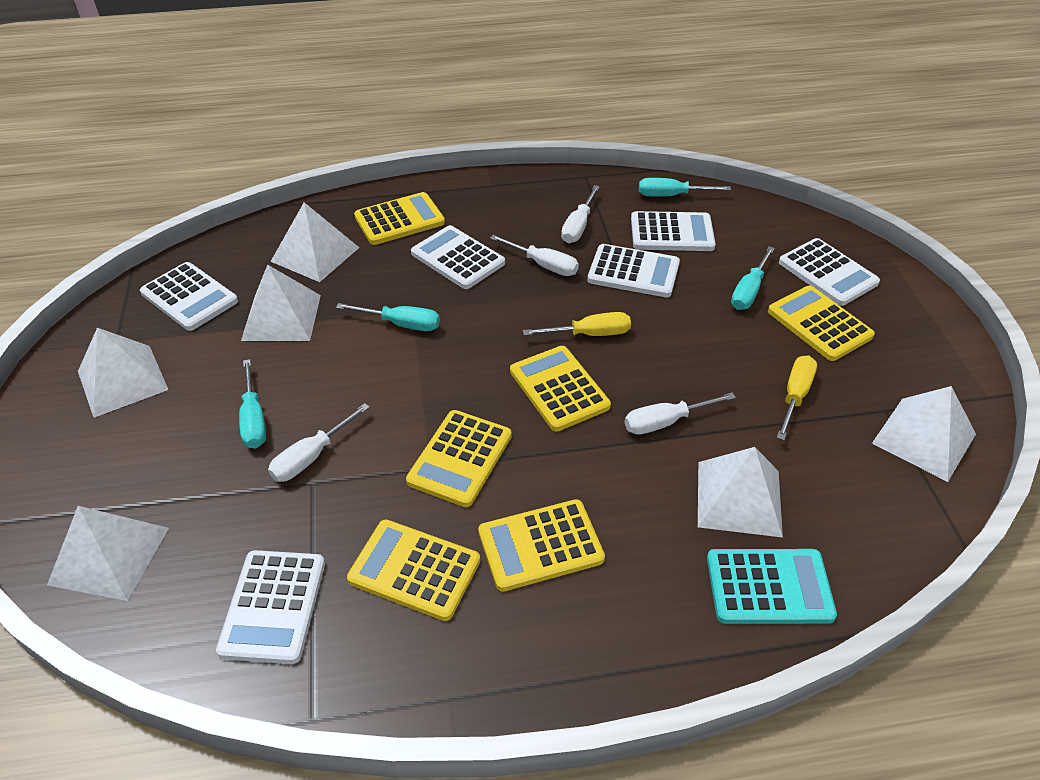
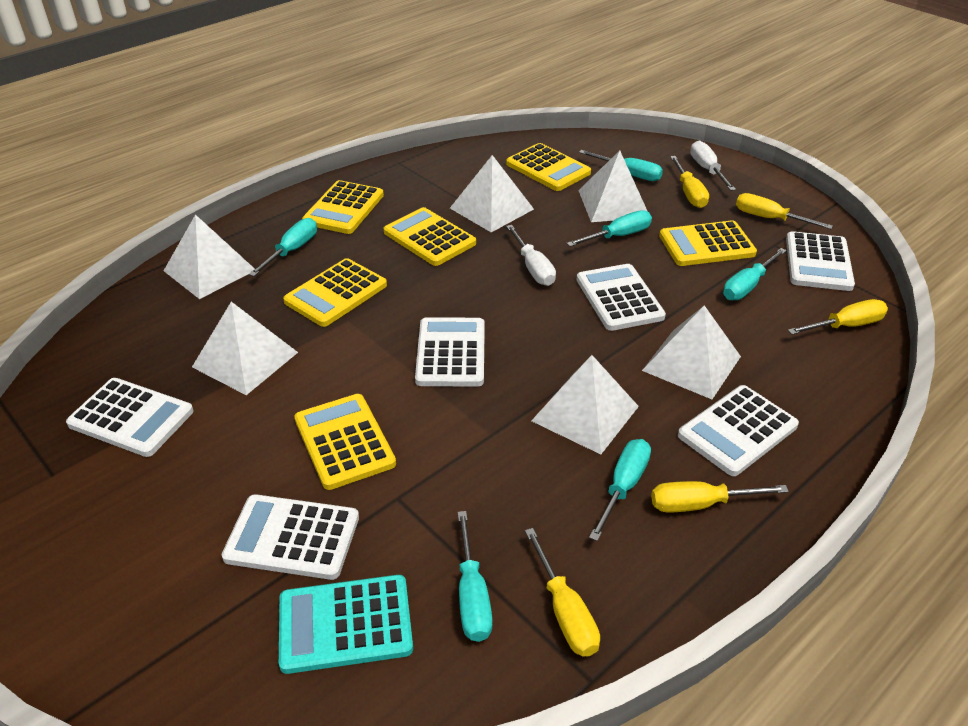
turquoise screwdriver: [239,359,266,448] [336,303,440,331] [639,178,731,197] [731,246,775,310] = 4 -> [249,218,317,277] [457,511,493,642] [566,210,652,247] [579,150,663,181] [589,439,651,541] [723,248,787,300] = 6
white screwdriver: [268,403,370,482] [490,235,579,276] [561,185,600,243] [625,393,736,435] = 4 -> [506,225,556,286] [690,141,736,191] = 2
yellow screwdriver: [523,312,631,336] [777,355,817,440] = 2 -> [525,528,600,657] [651,481,789,513] [670,156,709,208] [736,193,833,229] [788,299,888,335] = 5

